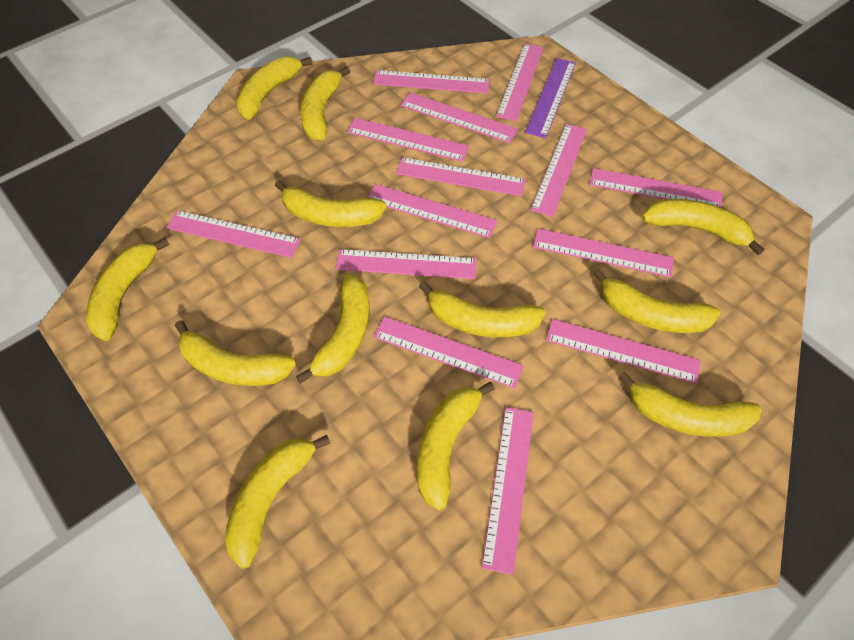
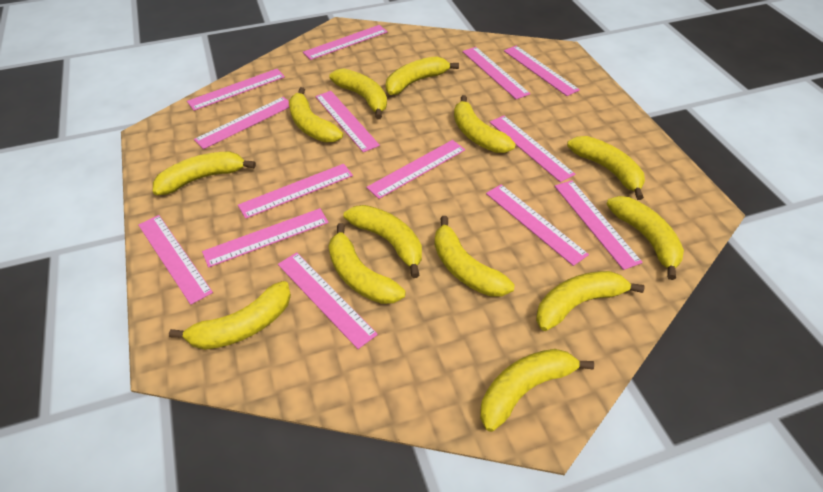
purple ruler: [525,58,576,138] = 1 -> none = 0
yellow banana: [86,238,169,341] [175,320,296,386] [225,435,331,569] [236,57,312,120] [275,180,386,227] [296,274,370,384] [300,66,350,141] [417,382,495,510] [419,282,546,337] [593,268,720,333] [618,372,762,437] [642,199,764,255] = 12 -> [153,151,256,195] [169,281,291,350] [289,87,343,142] [328,223,406,304] [329,68,387,119] [344,205,422,278] [386,56,459,95] [434,216,515,297] [454,95,516,153] [480,349,594,432] [536,271,644,331] [567,136,645,200] [606,196,684,280] = 13

